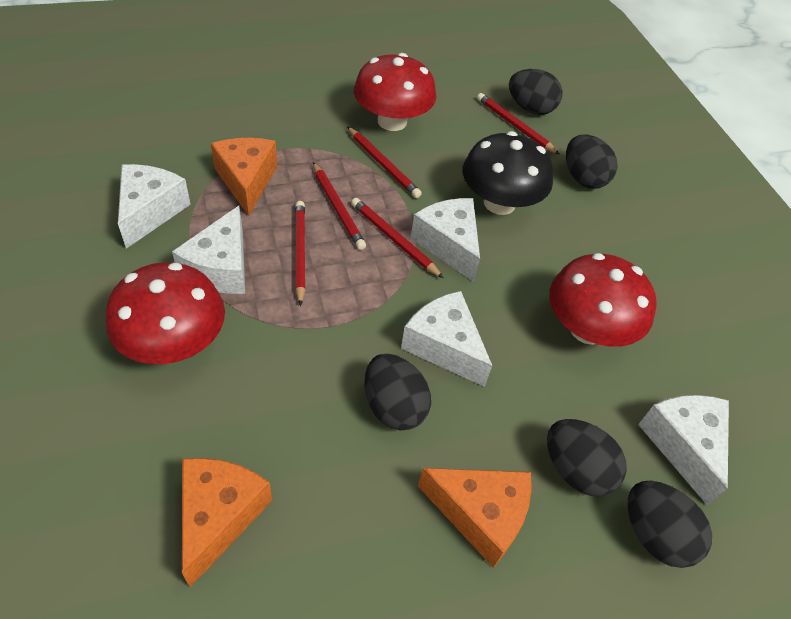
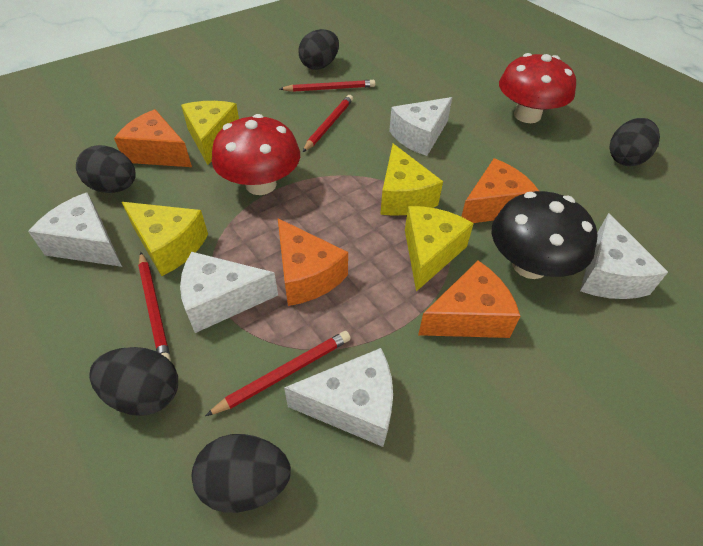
orange cheese: [182,458,272,587] [211,138,277,216] [418,468,532,567] = 3 -> [114,109,192,167] [278,218,348,306] [418,261,520,338] [461,158,539,223] = 4
red mushroom: [106,262,225,364] [354,53,436,131] [549,253,657,347] = 3 -> [212,114,300,195] [499,53,576,123] = 2
red pencil: [295,201,306,306] [313,162,366,250] [347,127,422,198] [351,198,443,278] [477,93,560,155] = 5 -> [138,252,171,361] [205,331,351,416] [280,80,375,92] [303,95,353,152] = 4
yellow cheese: none = 0 -> [122,202,208,276] [181,101,239,165] [380,144,443,216] [405,206,474,291] = 4

